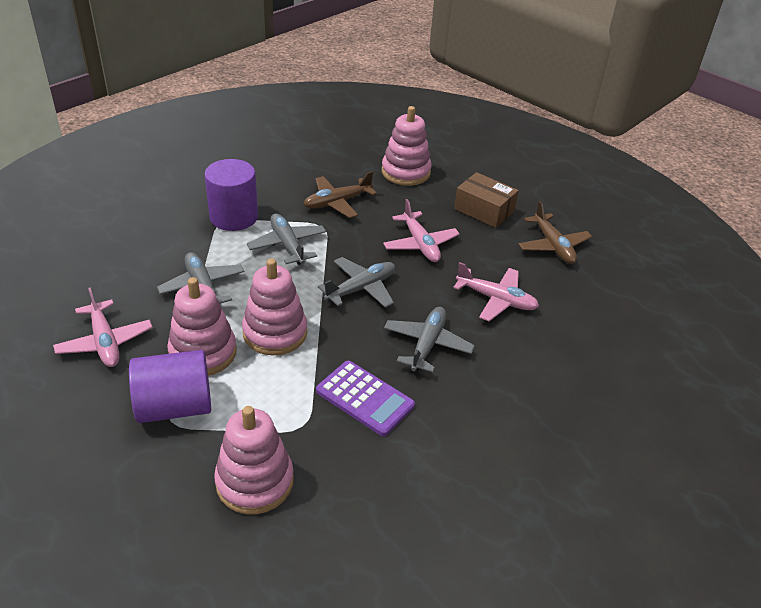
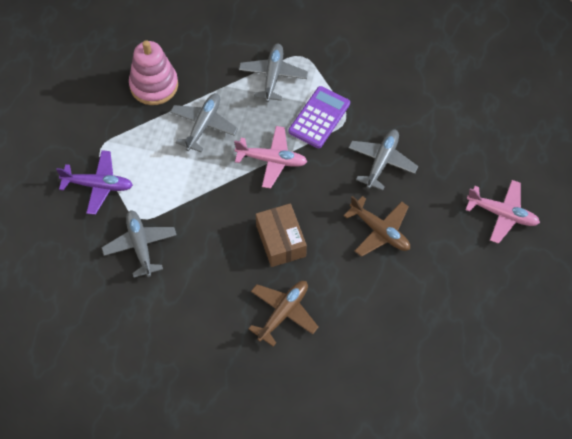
pink plane: [53,287,153,367] [383,199,460,262] [453,262,539,321] = 3 -> [234,126,307,189] [466,180,540,244] = 2
pink stacking toy: [167,277,237,376] [214,406,294,514] [242,259,307,355] [382,106,432,186] = 4 -> [129,40,178,105] = 1
purple cylinder: [129,350,211,423] [204,159,258,231] = 2 -> none = 0
purple plane: none = 0 -> [56,150,133,215] = 1

